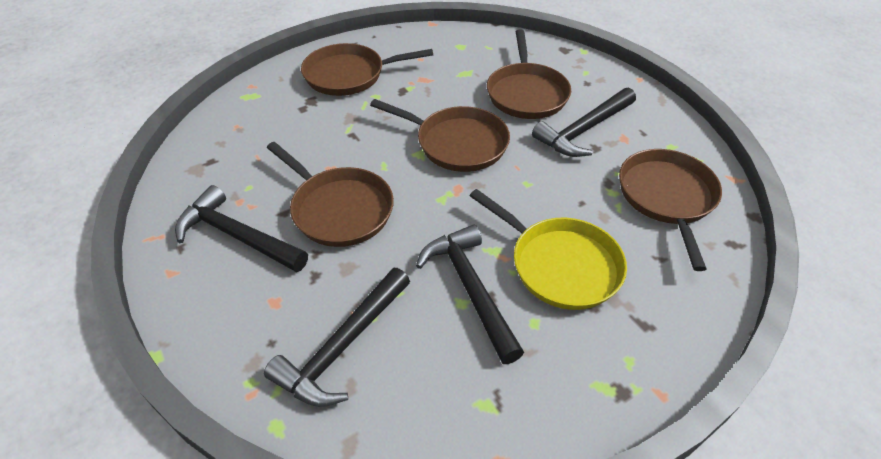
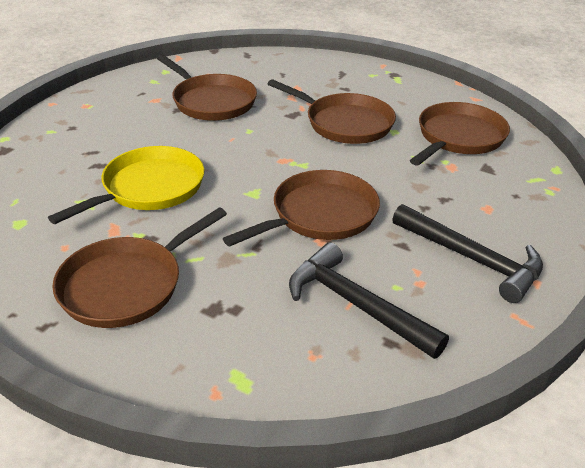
black hammer: [175,185,308,272] [264,268,410,407] [416,224,524,364] [532,87,636,157] = 4 -> [289,243,449,359] [392,204,543,303] = 2

